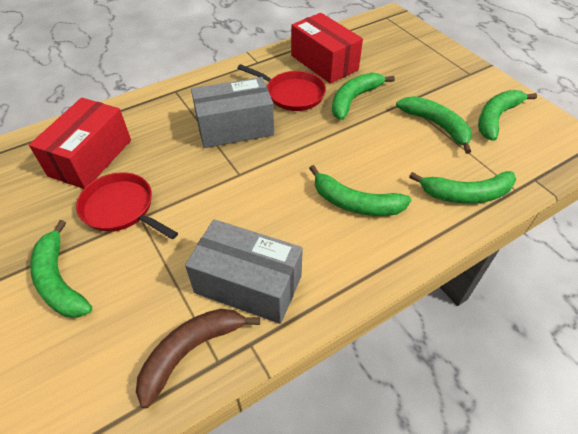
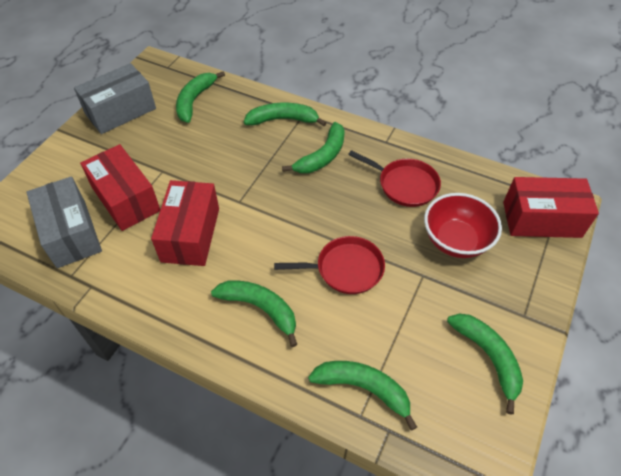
brown banana: [136,309,260,408] = 1 -> none = 0
red bowl: none = 0 -> [424,193,502,258] = 1
red box: [29,98,131,189] [291,13,363,84] = 2 -> [80,144,160,231] [151,180,219,266] [503,177,599,238] = 3

